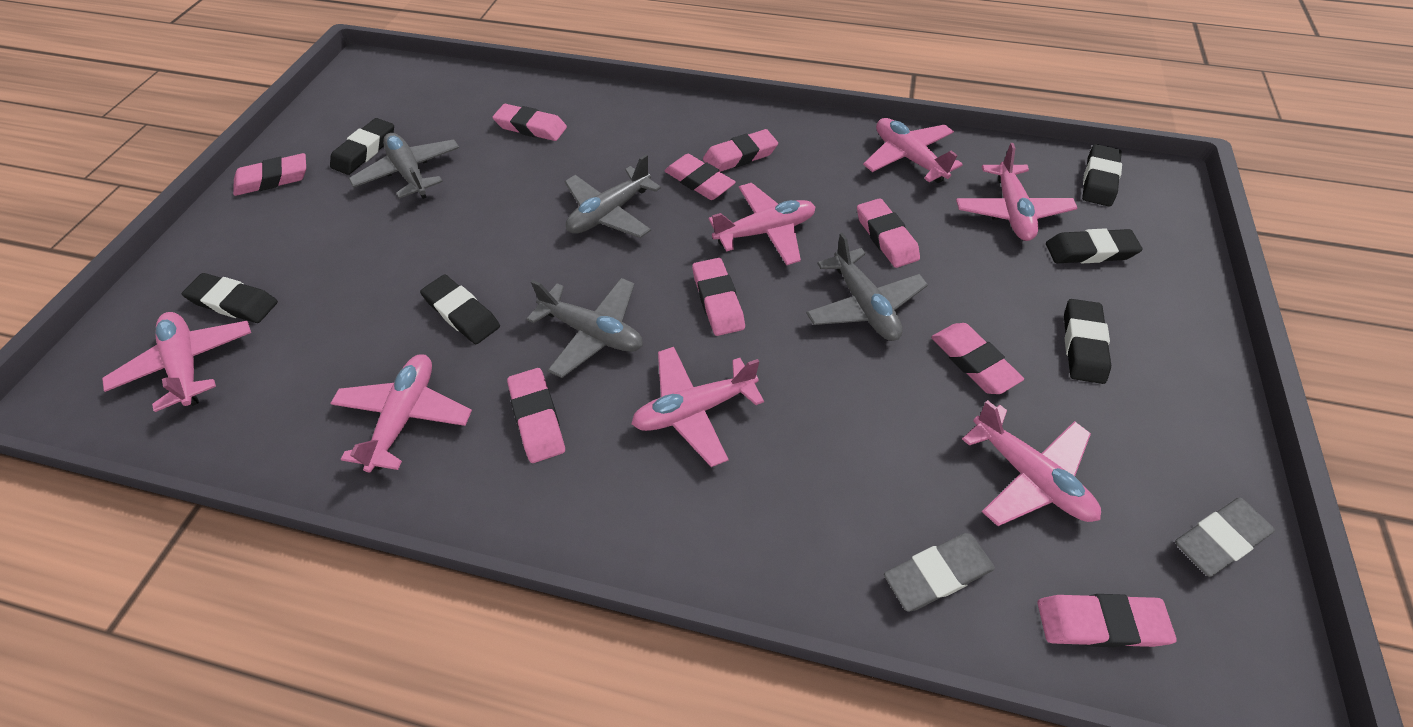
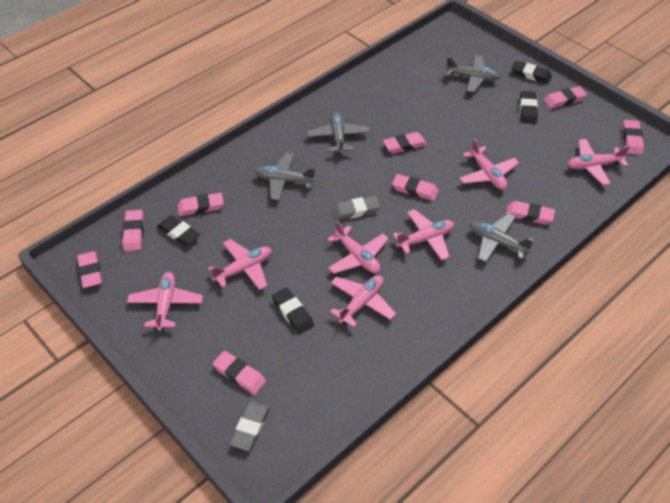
black eraser: [182,273,278,323] [330,118,394,175] [420,275,500,344] [1046,228,1143,263] [1064,299,1111,384] [1082,144,1122,207] = 6 -> [157,215,200,246] [272,288,314,334] [511,61,552,84] [520,91,538,124] = 4

